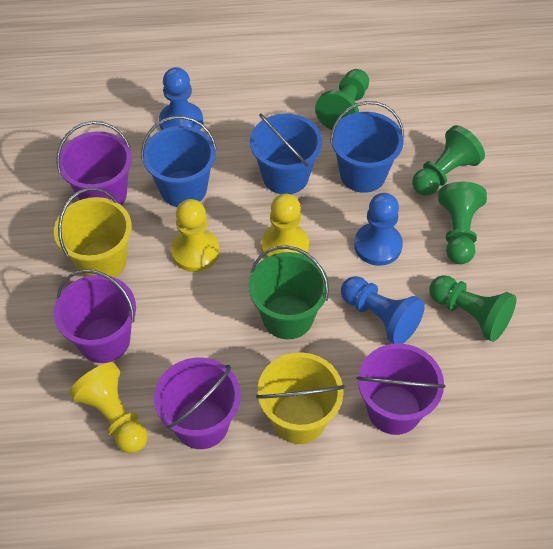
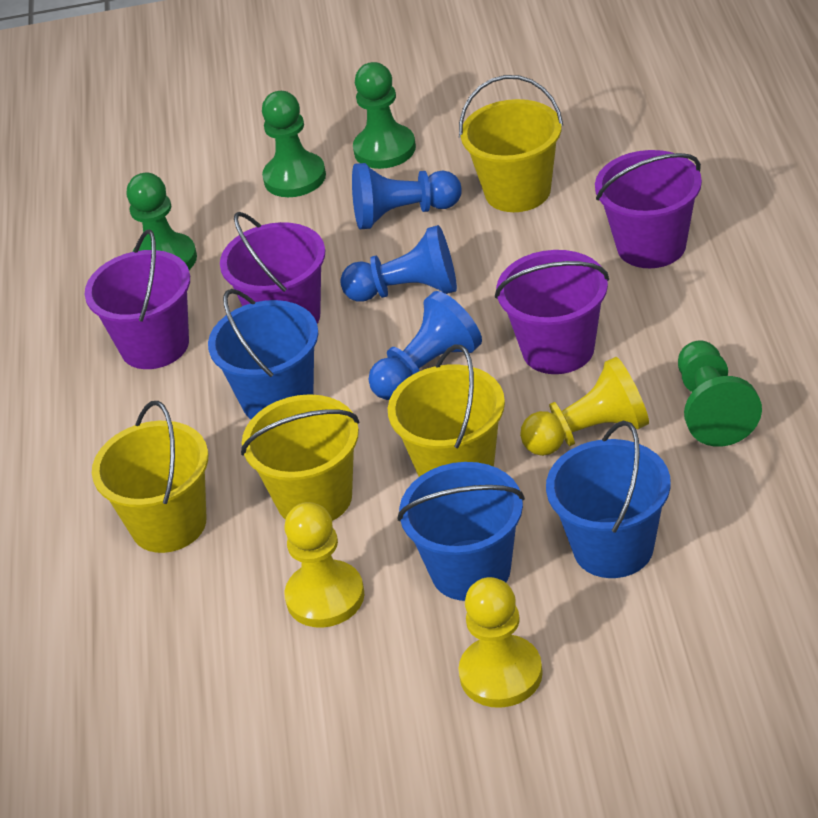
green bucket: [248,246,329,339] = 1 -> none = 0
yellow bucket: [54,188,132,278] [256,352,345,444] = 2 -> [92,401,208,553] [241,394,360,521] [388,344,505,477] [459,75,563,212] = 4

